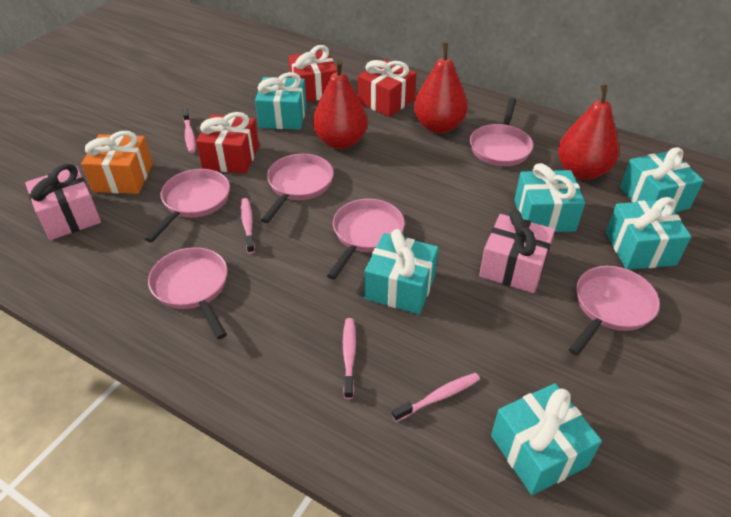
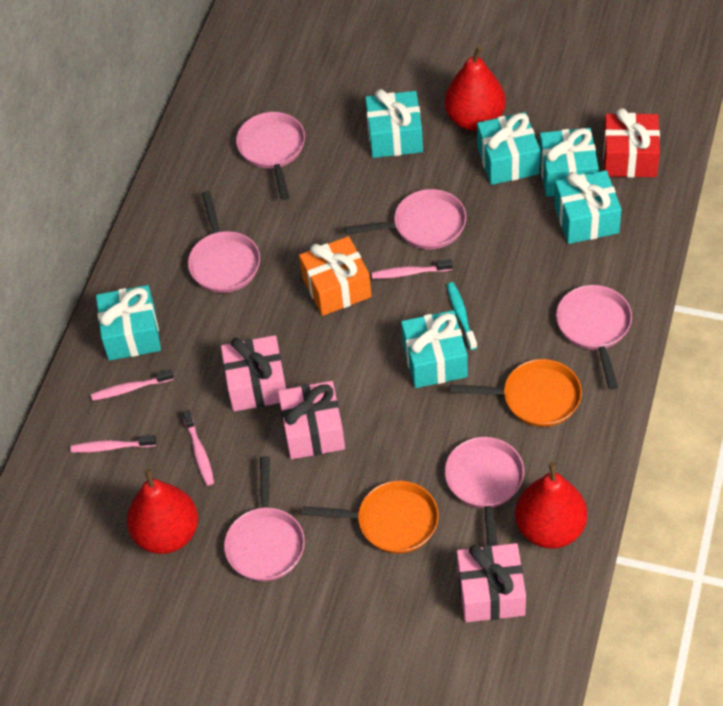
orange pan: none = 0 -> [302,481,439,554] [450,359,582,427] = 2
pink gift: [25,164,101,240] [479,210,555,293] = 2 -> [221,335,286,411] [278,381,345,459] [457,543,526,622] = 3
red gift: [196,112,259,174] [289,45,337,102] [358,59,416,117] = 3 -> [603,108,660,178] = 1
turquoise toothbrush: none = 0 -> [447,282,477,350] = 1

